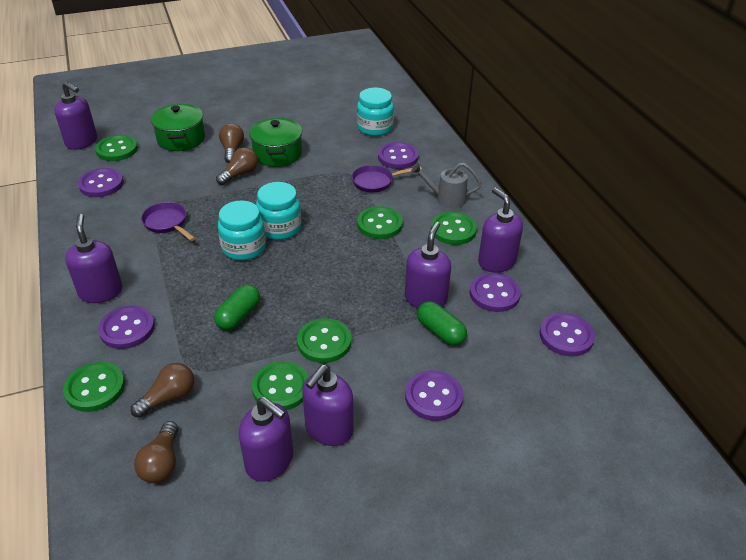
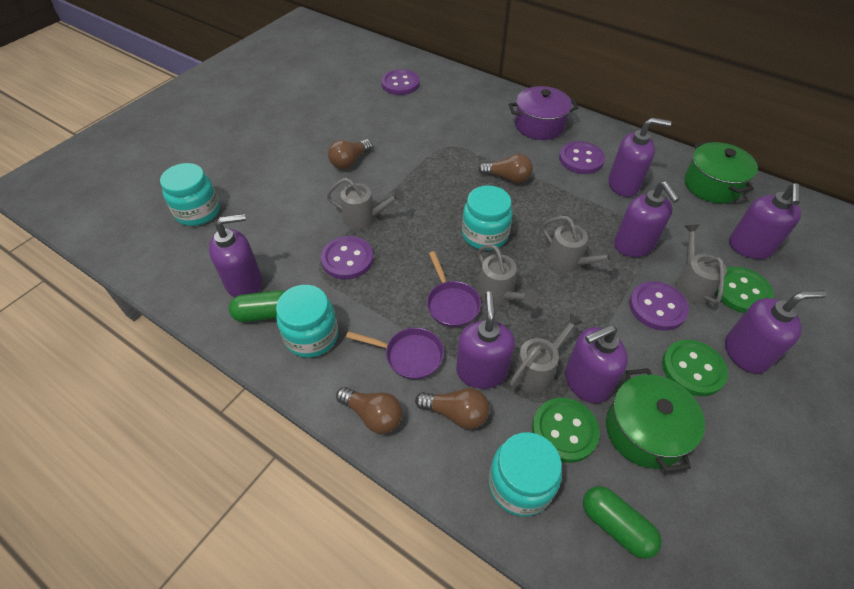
green button: [63,362,125,412] [95,135,138,161] [252,361,309,410] [297,318,351,363] [357,206,403,239] [431,212,477,245] = 6 -> [532,398,600,463] [662,340,728,396] [715,267,774,313] = 3
grey watering can: [411,163,482,208] = 1 -> [326,178,404,230] [477,245,538,305] [510,313,584,393] [542,216,619,273] [675,224,727,304] = 5
purple button: [78,168,124,197] [98,305,155,349] [378,142,419,169] [405,370,464,421] [470,272,521,312] [540,313,595,356] = 6 -> [321,236,374,280] [381,69,420,95] [559,141,605,174] [629,281,689,330] = 4
purple pot: none = 0 -> [509,86,578,140] = 1
purple soap dispenser: [55,81,97,150] [65,214,123,303] [238,397,293,482] [302,365,354,446] [405,222,451,308] [478,188,523,272] = 6 -> [209,214,262,298] [456,291,515,389] [565,325,628,403] [608,118,671,197] [614,181,680,257] [725,290,827,374] [729,183,801,259] = 7
turquoise jar: [218,201,266,261] [256,182,301,240] [357,88,394,136] = 3 -> [160,163,220,226] [276,285,338,358] [462,185,513,250] [489,432,562,516] = 4

